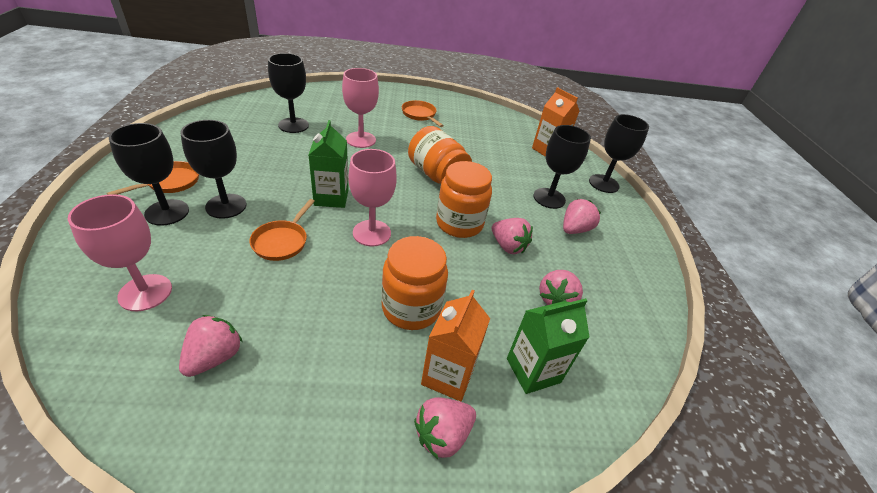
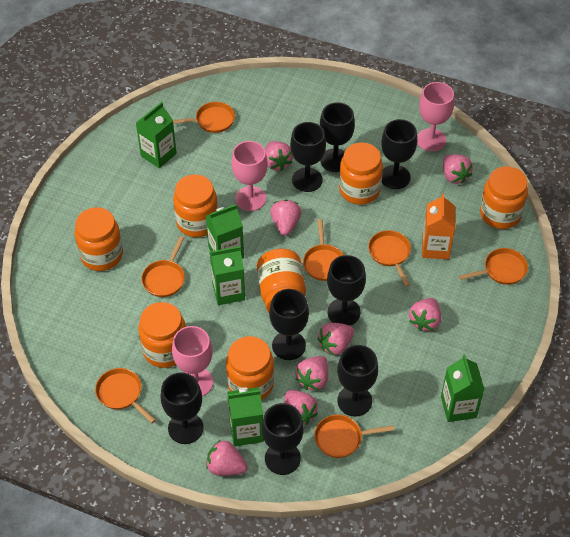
black goblet: [109,123,189,226] [180,120,246,219] [268,53,309,133] [533,125,591,209] [589,114,649,193] = 5 -> [161,372,204,444] [262,403,304,475] [269,289,309,360] [290,122,326,192] [320,102,355,172] [327,255,366,326] [337,345,378,417] [381,119,417,189] = 8
green carton: [308,120,349,208] [507,298,590,394] = 2 -> [136,102,177,168] [206,204,244,259] [210,246,245,305] [227,387,264,446] [441,355,485,422] = 5
orange carton: [421,290,490,401] [532,87,579,157] = 2 -> [422,193,455,259] = 1
orange jar: [381,236,448,330] [408,126,472,184] [436,161,492,238] = 3 -> [75,207,123,271] [138,302,186,368] [173,174,218,237] [226,336,274,400] [257,249,306,312] [339,142,383,205] [480,166,528,229] = 7
orange pan: [107,161,199,195] [249,199,315,261] [402,100,444,127] = 3 -> [95,368,156,423] [141,236,185,297] [173,102,235,133] [303,219,344,281] [314,415,394,458] [368,230,411,287] [459,248,528,285] = 7
pink strawberry: [179,315,242,377] [414,397,476,459] [492,218,533,254] [539,270,583,305] [563,199,601,234] = 5 -> [206,440,248,476] [265,141,293,171] [270,200,301,236] [284,390,318,425] [295,356,328,390] [317,323,354,355] [409,298,441,331] [443,154,473,184] = 8

